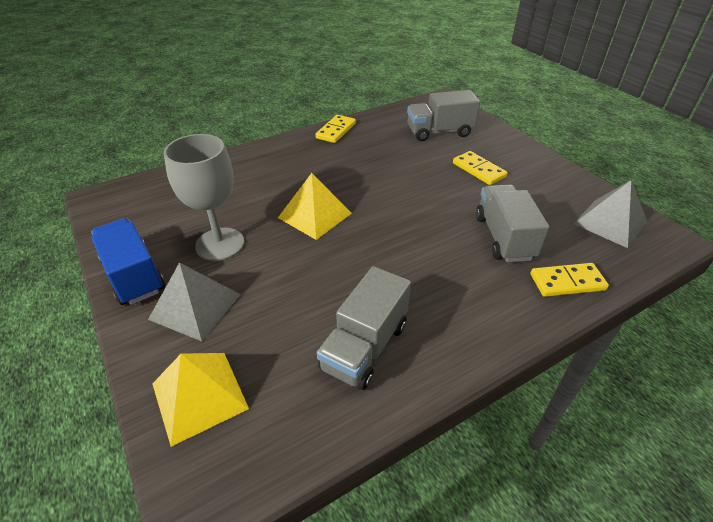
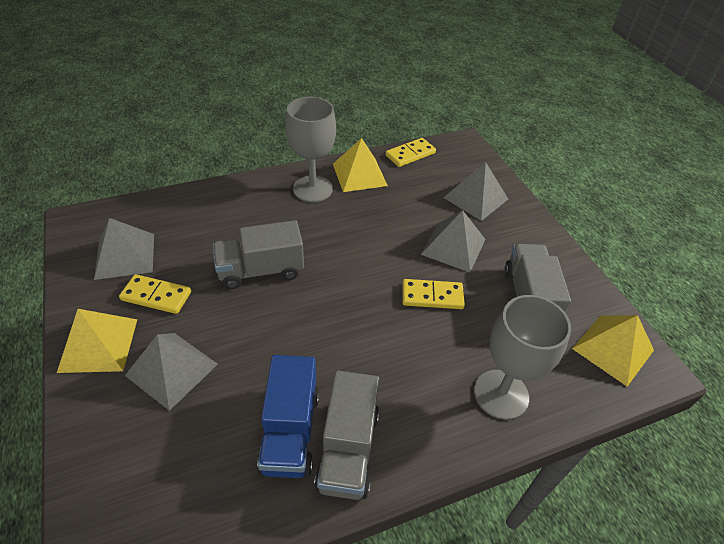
grey goblet: [164,134,244,261] = 1 -> [286,97,336,202] [474,295,571,420] = 2
grey pyramid: [148,262,241,341] [574,180,647,248] = 2 -> [94,218,154,280] [125,333,218,411] [421,210,486,272] [443,162,508,221] = 4
yellow pyramid: [153,353,249,447] [278,173,352,240] = 2 -> [57,309,137,373] [333,138,388,192] [572,315,654,387] = 3

